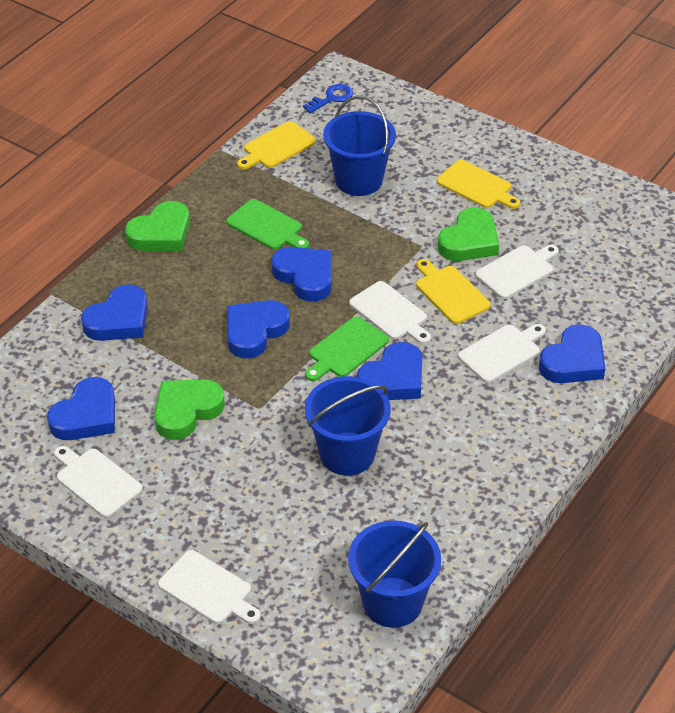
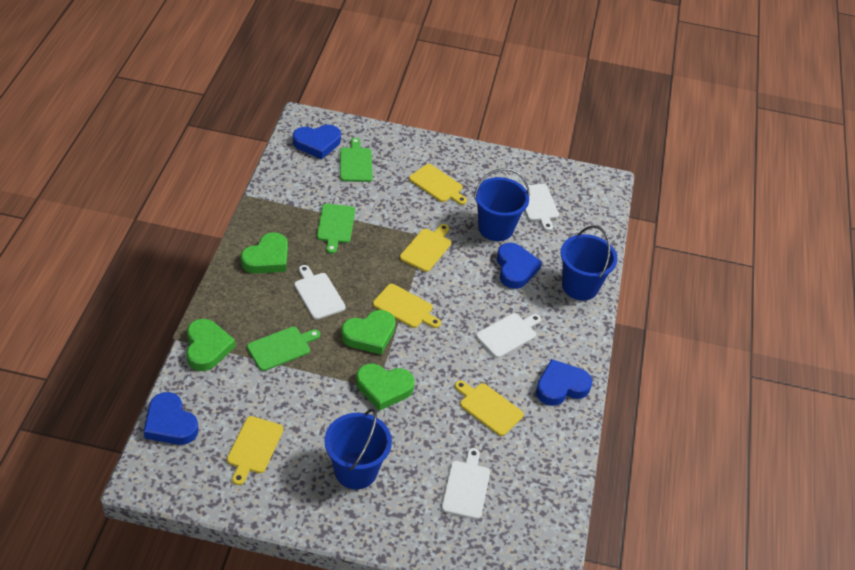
blue heart: [47,377,115,440] [81,284,148,341] [227,300,290,359] [271,247,332,302] [357,342,423,400] [539,324,605,383] = 6 -> [143,392,199,445] [293,125,341,159] [497,243,542,289] [536,359,592,406] = 4
blue key: [303,84,353,113] = 1 -> none = 0
green cutting board: [226,199,309,250] [305,316,389,381] = 2 -> [247,327,320,371] [317,204,355,254] [340,138,373,182] = 3
green heart: [125,201,190,251] [154,379,225,440] [438,207,499,261] = 3 -> [186,319,235,371] [241,232,288,274] [341,310,396,355] [356,364,415,411] = 4
white cutting board: [54,446,143,518] [158,550,261,624] [349,281,431,344] [458,324,546,383] [475,245,559,299] = 5 -> [294,265,346,320] [442,448,490,519] [476,313,541,358] [523,184,559,231] = 4
yellow cutting board: [237,121,316,170] [416,259,491,324] [437,160,520,209] = 3 -> [227,416,284,485] [373,284,441,328] [400,224,451,272] [409,164,467,205] [455,380,524,436] = 5

